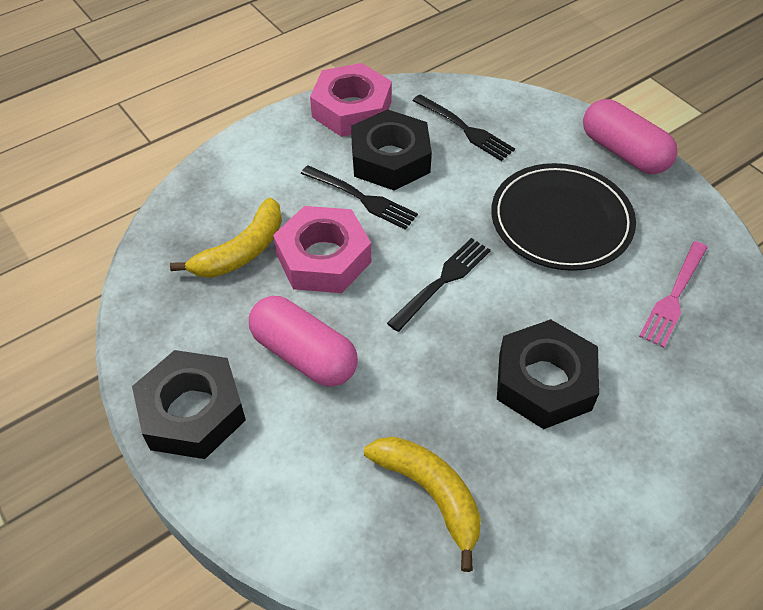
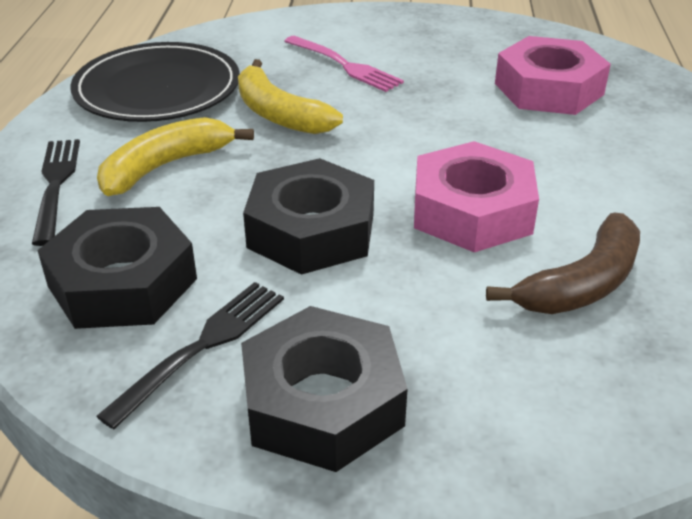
black fork: [301,165,418,230] [387,238,491,332] [413,94,515,161] = 3 -> [32,139,80,246] [96,282,284,429] = 2
brown banana: none = 0 -> [486,213,640,314] = 1
pink capsule: [249,296,358,387] [583,99,678,174] = 2 -> none = 0

